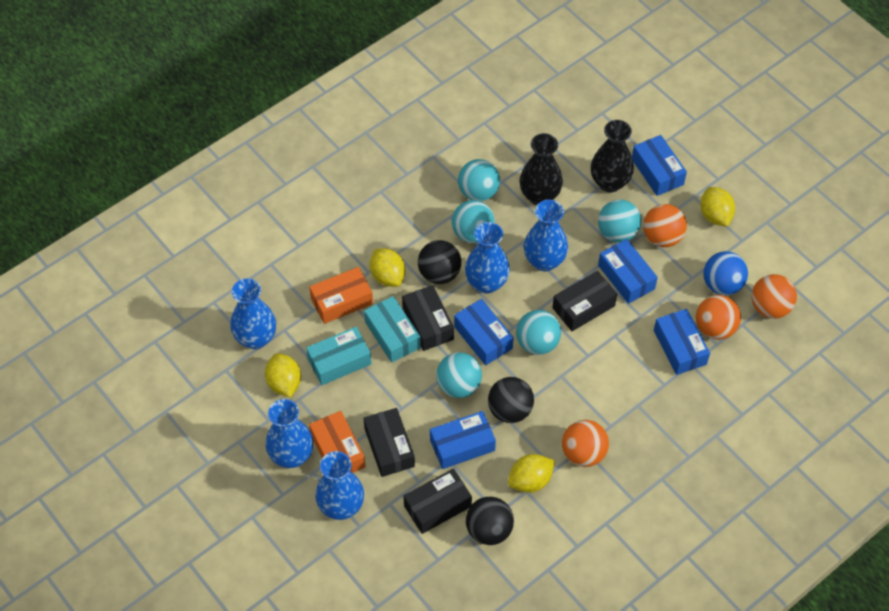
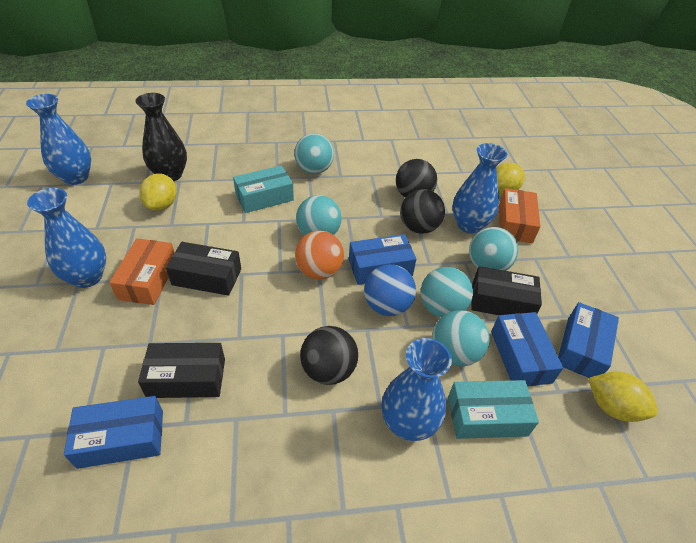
black box: [364,408,415,477] [402,285,454,351] [403,469,472,534] [552,271,617,331] = 4 -> [138,343,225,398] [166,242,241,296] [471,266,542,315] = 3
black vase: [519,133,563,205] [591,120,634,193] = 2 -> [135,93,187,181] = 1
blue box: [430,411,496,469] [454,299,514,365] [598,239,658,304] [632,135,687,196] [654,309,710,375] = 5 -> [64,396,163,469] [349,234,416,285] [491,312,563,386] [558,302,619,378] = 4
blue vase: [230,278,276,349] [265,399,313,468] [315,451,364,520] [465,222,510,294] [524,200,568,271] = 5 -> [26,94,91,185] [27,188,106,288] [382,338,452,441] [453,143,507,234] = 4
orange ball: [562,420,609,467] [643,204,687,247] [696,295,741,340] [752,274,797,319] = 4 -> [295,231,344,279] = 1
yellow lemon: [265,353,301,397] [370,248,405,287] [508,454,555,493] [700,187,735,226] = 4 -> [140,174,177,211] [496,162,525,195] [588,372,658,422] = 3

